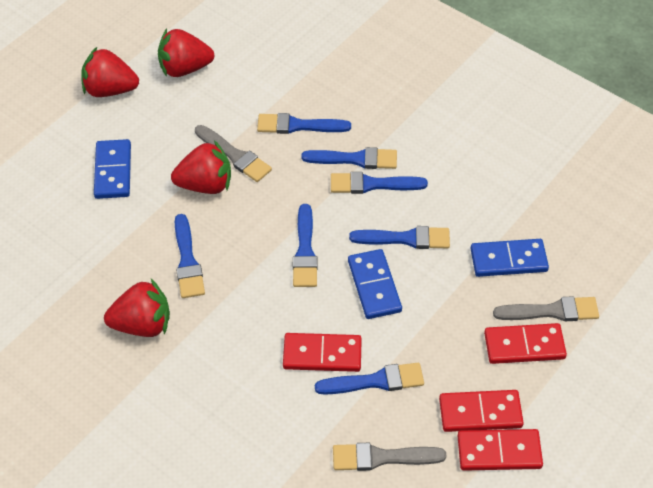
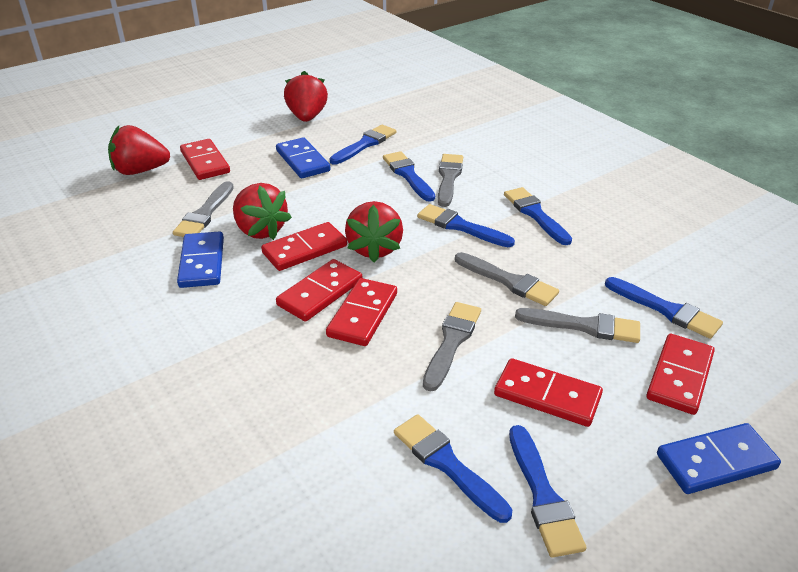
grey brush: [195,125,272,182] [333,443,447,471] [493,296,599,321] = 3 -> [173,181,234,237] [423,302,481,392] [438,154,463,207] [455,252,559,306] [515,308,640,343] = 5
red domino: [283,333,362,372] [439,390,524,432] [458,429,543,471] [484,323,567,364] = 4 -> [180,139,230,180] [261,222,347,271] [276,259,362,321] [326,278,397,346] [494,358,603,427] [646,334,715,415] = 6

